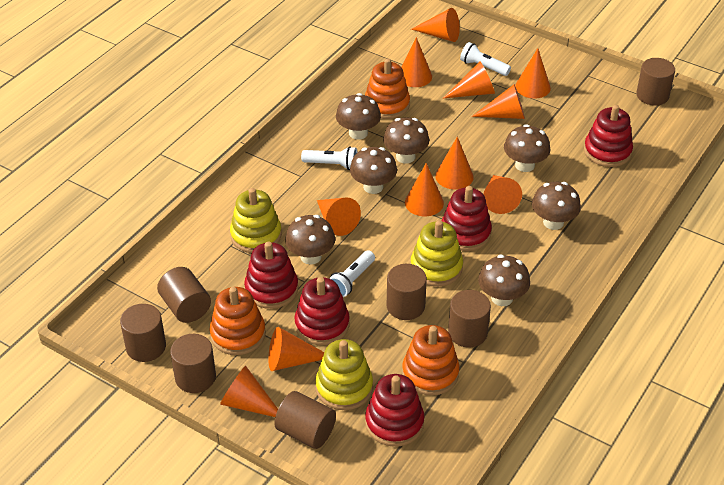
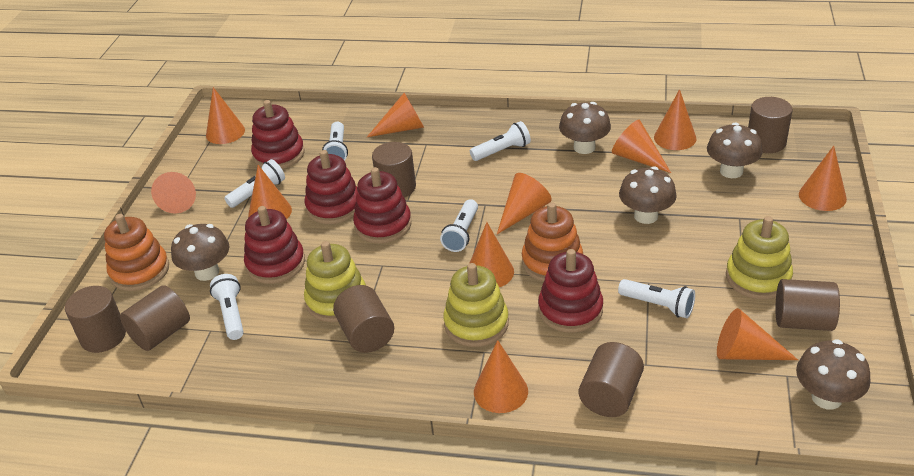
brown mushroom: [285,215,335,265] [336,93,381,140] [350,147,397,194] [383,118,429,164] [478,255,530,306] [504,124,550,172] [532,182,581,230] = 7 -> [171,224,229,281] [559,102,611,154] [619,166,677,224] [707,122,763,178] [796,339,871,410] = 5
orange stacking toy: [210,287,266,355] [365,58,410,119] [402,325,459,396] = 3 -> [104,214,169,291] [522,202,583,282] = 2
white flashlight: [301,146,358,170] [329,250,375,297] [460,42,511,76] = 3 -> [210,274,244,340] [224,159,285,208] [322,122,348,161] [440,199,478,252] [470,121,531,161] [618,279,695,318] = 6

